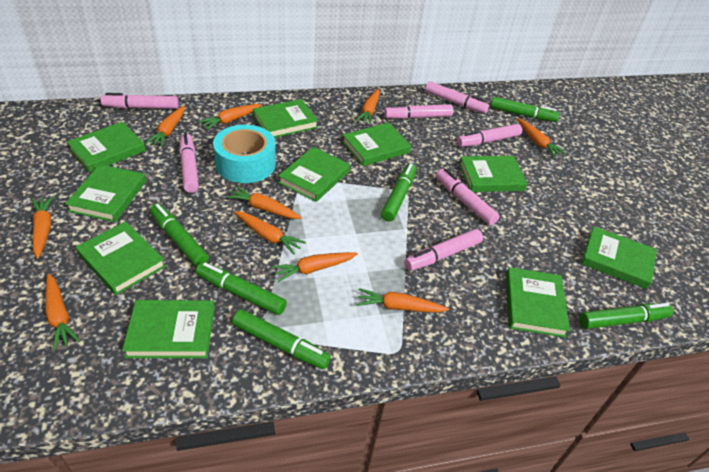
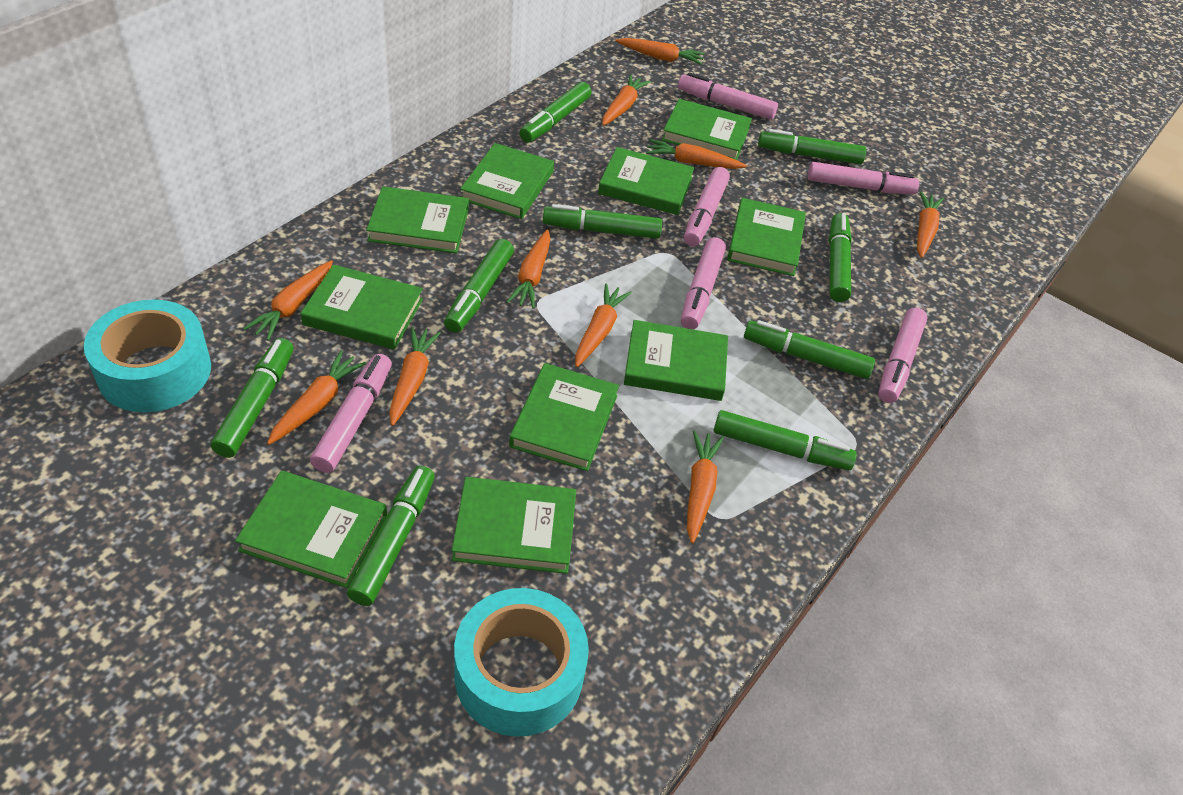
green marker: [150,203,209,267] [196,262,287,315] [232,309,331,369] [381,163,417,222] [490,97,560,122] [579,303,673,329] = 6 -> [211,338,294,458] [347,466,435,606] [444,239,514,333] [519,82,592,143] [543,204,662,239] [714,410,857,470] [744,320,875,379] [758,129,866,164] [829,213,852,302] = 9
pink marker: [101,93,179,109] [179,133,199,193] [384,104,453,119] [404,229,483,271] [425,81,489,114] [436,169,500,225] [457,124,522,147] = 7 -> [310,354,392,473] [678,72,778,120] [681,237,726,329] [684,167,730,246] [808,162,919,195] [878,307,928,403] = 6
turquoise tape: [213,125,276,183] = 1 -> [84,299,211,413] [454,588,589,737] = 2

